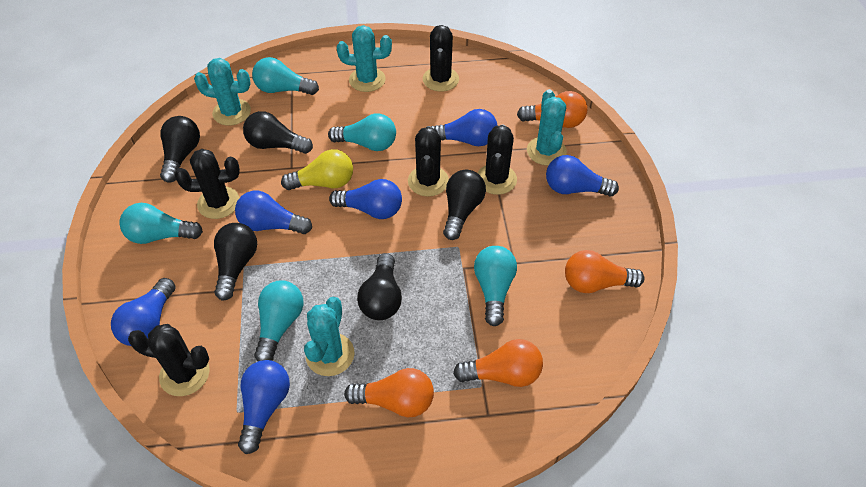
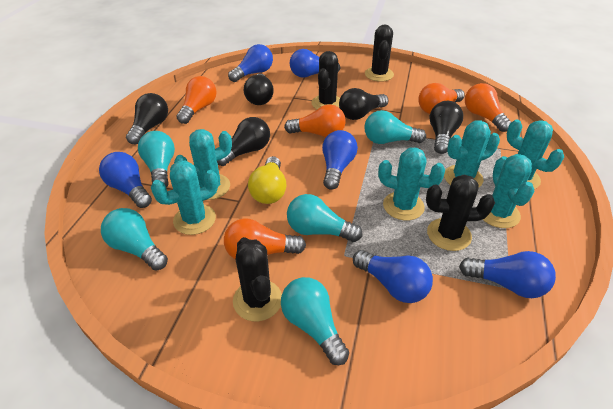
black cactus: [128,324,210,396] [175,149,240,219] [408,126,449,197] [423,25,459,92] [477,124,517,195] = 5 -> [233,237,282,321] [312,51,340,109] [365,24,394,82] [426,175,495,251] = 4
orange light bulb: [344,368,434,417] [453,339,543,387] [517,91,588,128] [565,250,644,293] = 4 -> [176,76,217,124] [224,218,306,260] [284,104,346,137] [418,83,465,114] [465,83,511,132] = 5
turquoise cactus: [194,58,251,126] [304,297,355,376] [337,25,392,92] [527,89,567,166] = 4 -> [151,160,219,235] [174,129,232,200] [378,147,445,221] [444,121,500,187] [482,154,534,228] [507,119,564,189] = 6

